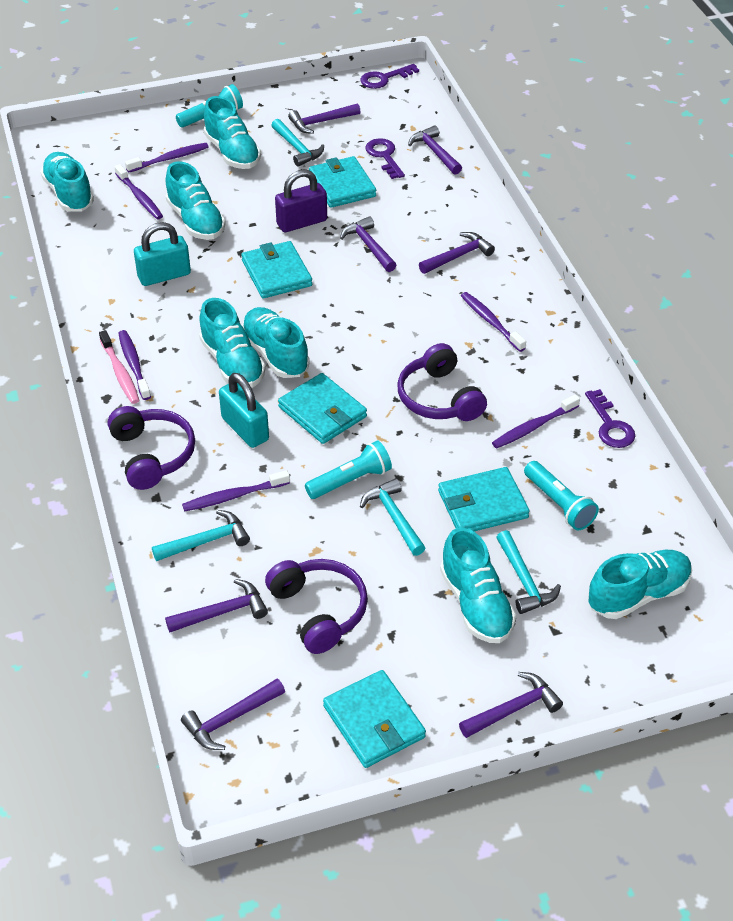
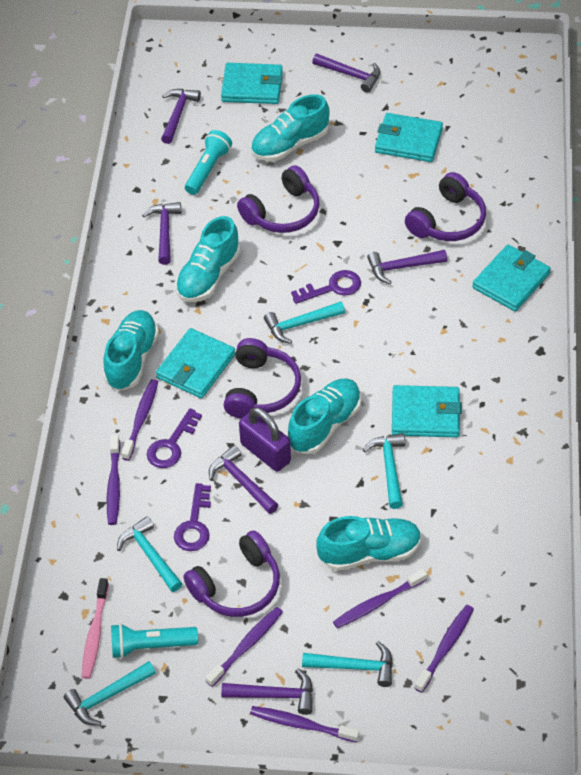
purple hammer: [165,579,268,632] [181,679,285,750] [288,103,361,134] [340,216,396,272] [408,126,462,175] [419,232,495,274] [459,672,563,738] = 7 -> [142,202,181,265] [161,89,201,144] [209,445,278,514] [221,668,313,715] [312,54,380,93] [367,250,447,284] = 6
purple headphones: [108,406,195,490] [265,559,368,654] [397,343,487,421] = 3 -> [183,530,280,617] [224,338,301,418] [237,165,320,233] [405,172,486,241] = 4
turquoise flashlight: [176,84,243,127] [305,440,392,499] [524,461,599,530] = 3 -> [111,623,198,658] [185,130,232,195] = 2
turquoise hammer: [152,510,250,561] [271,119,324,167] [360,478,425,556] [496,530,561,614] = 4 -> [64,661,156,726] [117,516,183,592] [264,301,345,344] [302,641,393,687] [363,433,405,509] = 5
turquoise padlock: [134,222,191,286] [219,373,269,448] = 2 -> none = 0
turquoise shoe: [40,152,94,212] [166,161,226,240] [199,298,266,388] [204,96,261,169] [242,307,310,378] [440,527,516,643] [588,550,692,619] = 7 -> [103,310,159,391] [175,216,240,302] [251,94,330,161] [288,379,361,454] [317,516,422,571] = 5

